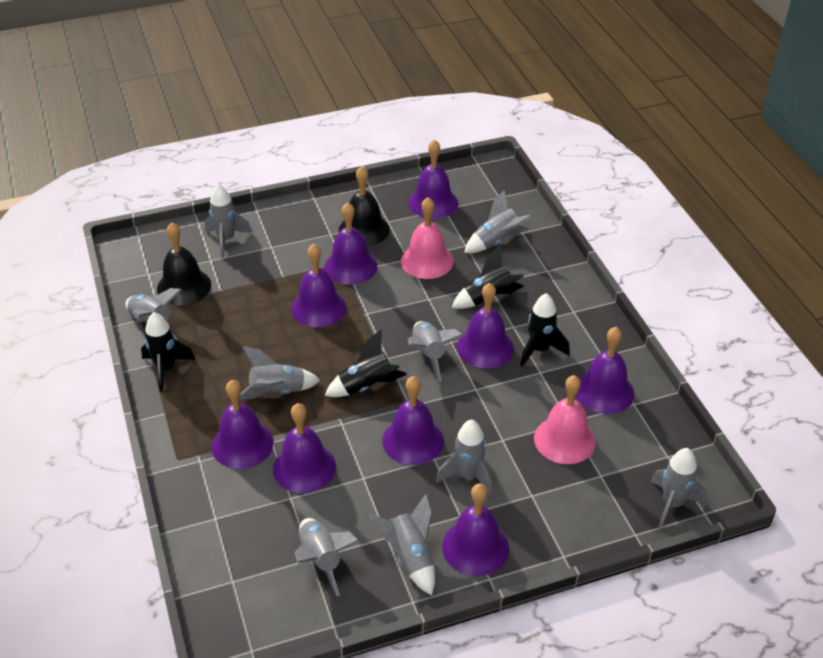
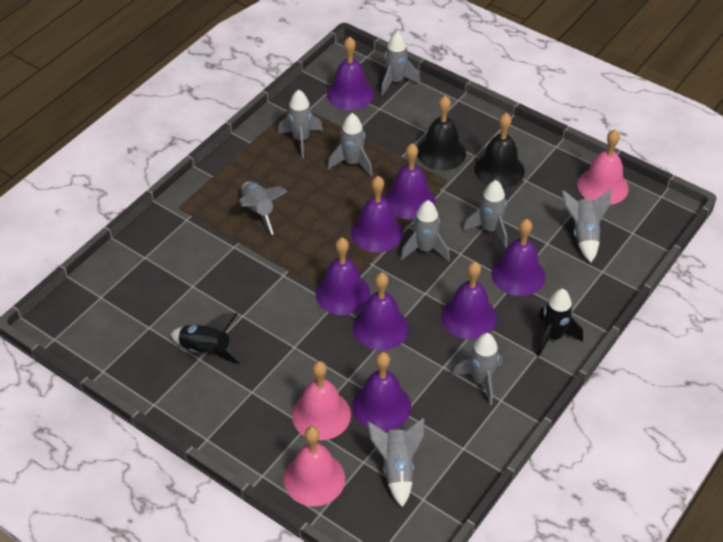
black rocket: [141,312,195,392] [325,330,407,397] [452,245,524,309] [520,293,570,366] = 4 -> [170,313,242,364] [537,289,583,357] = 2
pink bell: [401,197,454,279] [534,375,596,464] = 2 -> [284,426,345,506] [292,361,351,440] [577,130,629,205] = 3
purple bell: [211,380,274,469] [273,403,336,493] [291,244,346,327] [325,202,377,284] [382,376,444,465] [408,139,458,219] [442,483,509,576] [457,283,514,368] [576,327,634,414] = 9 -> [316,238,370,315] [327,37,374,110] [351,176,403,252] [352,352,411,431] [353,272,409,350] [384,143,435,219] [441,262,497,339] [491,219,546,296] = 8

